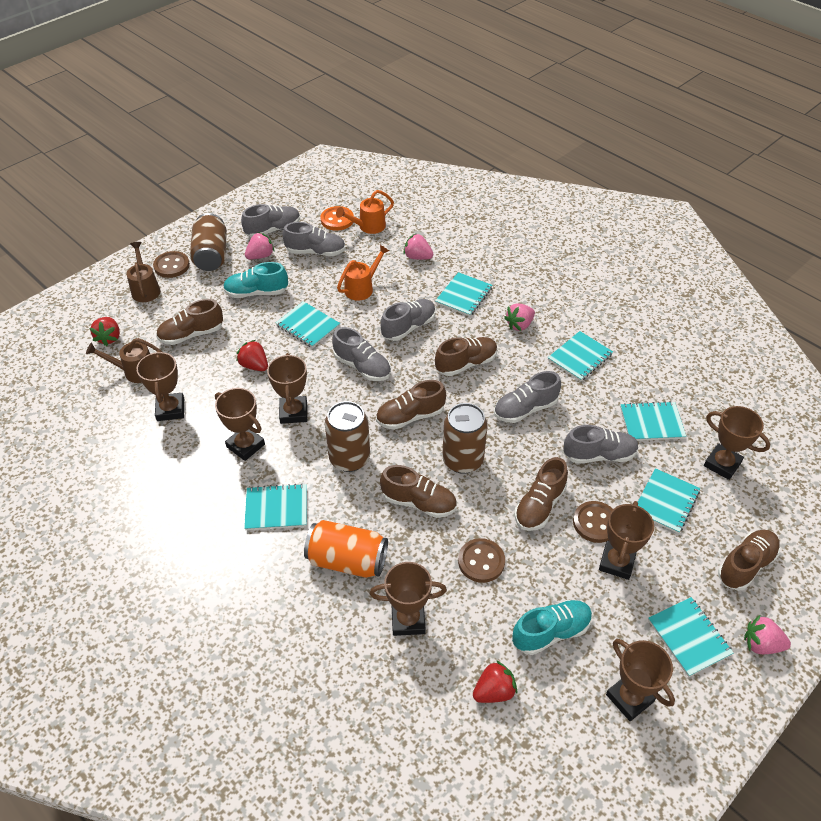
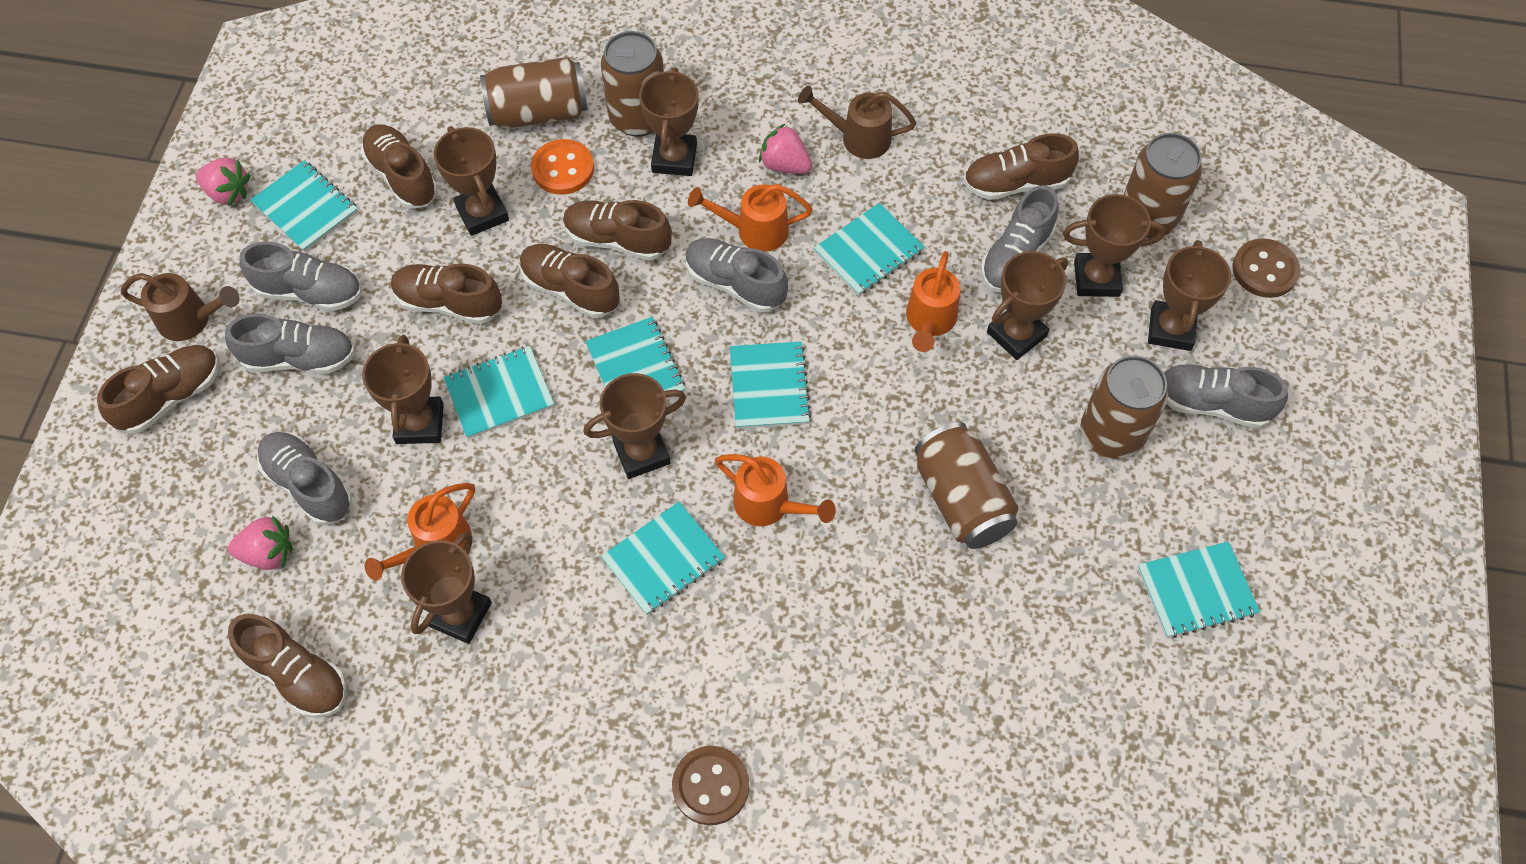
brown button: [153,251,190,278] [458,538,505,583] [573,501,613,543] = 3 -> [672,746,749,825] [1232,239,1301,298] = 2
brown can: [190,213,227,271] [325,401,370,472] [442,403,488,474] = 3 -> [480,57,588,129] [601,31,664,137] [914,422,1018,549] [1080,356,1168,459] [1123,133,1202,238] = 5
brown shoe: [156,299,223,345] [376,380,446,430] [380,465,457,518] [435,337,498,376] [515,457,568,531] [718,530,780,591] = 6 -> [97,345,220,434] [228,614,347,718] [361,125,438,209] [391,263,502,324] [520,244,620,318] [563,200,672,261] [963,133,1079,200] = 7
brown trophy: [136,350,184,421] [215,388,265,461] [267,353,307,424] [370,562,447,636] [599,501,654,580] [606,639,675,721] [704,406,770,480] = 7 -> [362,335,444,444] [401,532,492,644] [433,126,509,236] [584,373,686,479] [639,68,699,176] [987,251,1068,360] [1063,194,1165,297] [1148,240,1231,351] = 8
orange can: [304,520,388,578] = 1 -> none = 0
orange watering can: [336,190,394,234] [337,245,389,301] = 2 -> [365,483,475,581] [688,184,812,252] [715,454,836,526] [906,251,961,352] = 4
pink strawberry: [245,232,275,259] [404,233,433,260] [504,303,535,331] [744,615,791,654] = 4 -> [196,158,251,206] [228,515,293,570] [759,123,812,174] = 3
red strawberry: [90,317,120,346] [236,340,268,371] [473,660,517,703] = 3 -> none = 0
turquoise shoe: [223,262,288,298] [512,600,592,655] = 2 -> none = 0

